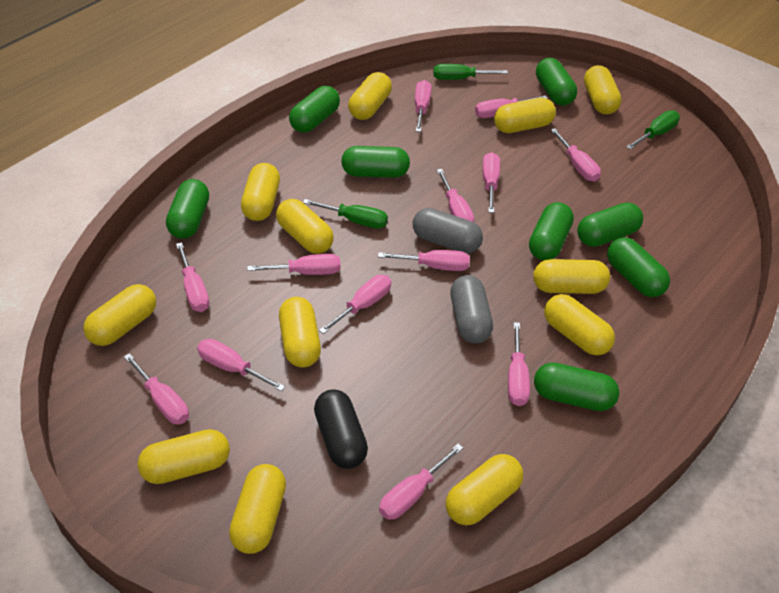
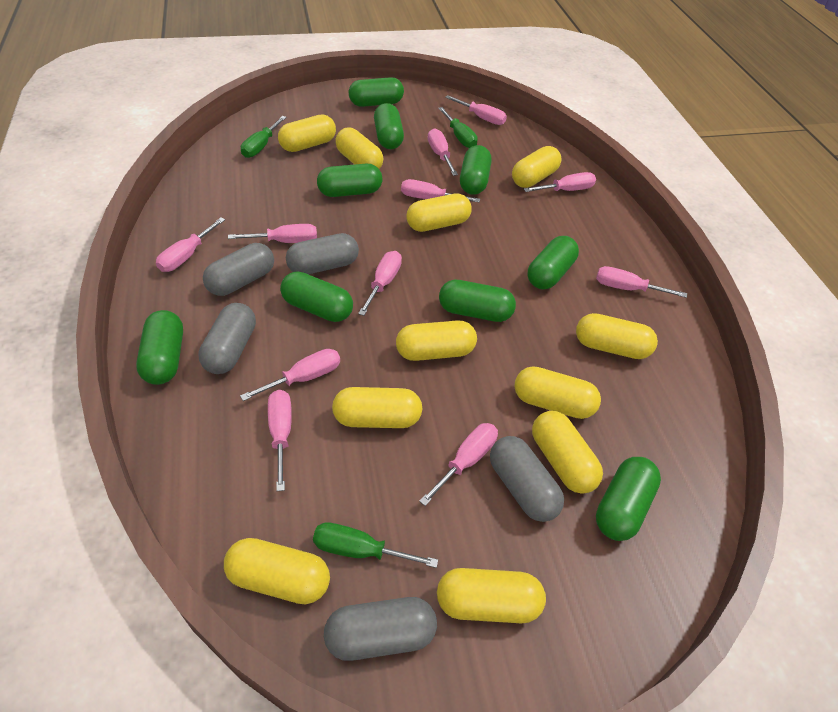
black capsule: [314,389,368,469] = 1 -> none = 0
green capsule: [166,179,209,239] [289,86,340,133] [341,146,410,178] [529,202,574,260] [534,363,619,411] [536,58,577,106] [577,203,643,247] [607,237,670,297] = 8 -> [136,310,183,385] [280,271,353,322] [317,164,382,197] [349,77,404,107] [374,103,404,149] [439,280,516,322] [460,145,491,195] [527,236,579,289] [596,457,661,541] = 9
grey capsule: [413,208,483,253] [450,275,493,344] = 2 -> [198,303,256,374] [203,243,274,296] [286,233,359,274] [324,597,437,661] [490,436,564,522] = 5
pink screwdriver: [124,353,189,425] [176,242,209,312] [197,339,285,391] [247,254,341,275] [319,275,391,334] [378,250,470,271] [379,443,463,520] [415,80,432,132] [437,169,474,222] [475,95,548,118] [483,152,500,213] [508,322,530,406] [550,128,601,182] = 13 -> [156,217,225,272] [228,224,317,243] [240,349,340,401] [268,390,292,491] [358,251,402,316] [401,179,480,203] [419,423,498,506] [428,128,458,176] [445,95,507,125] [524,172,596,192] [596,266,687,298] = 11
yellow capsule: [83,284,156,346] [138,429,230,484] [229,464,286,554] [241,163,280,221] [276,199,334,254] [279,297,321,368] [348,72,392,120] [446,454,523,526] [494,98,556,133] [533,259,610,294] [544,294,615,356] [584,65,621,115] = 12 -> [224,538,330,604] [278,115,336,152] [332,387,422,428] [335,128,383,169] [396,320,477,361] [406,193,472,232] [437,568,546,623] [512,146,561,188] [514,366,601,419] [532,411,603,494] [576,313,658,359] = 11

